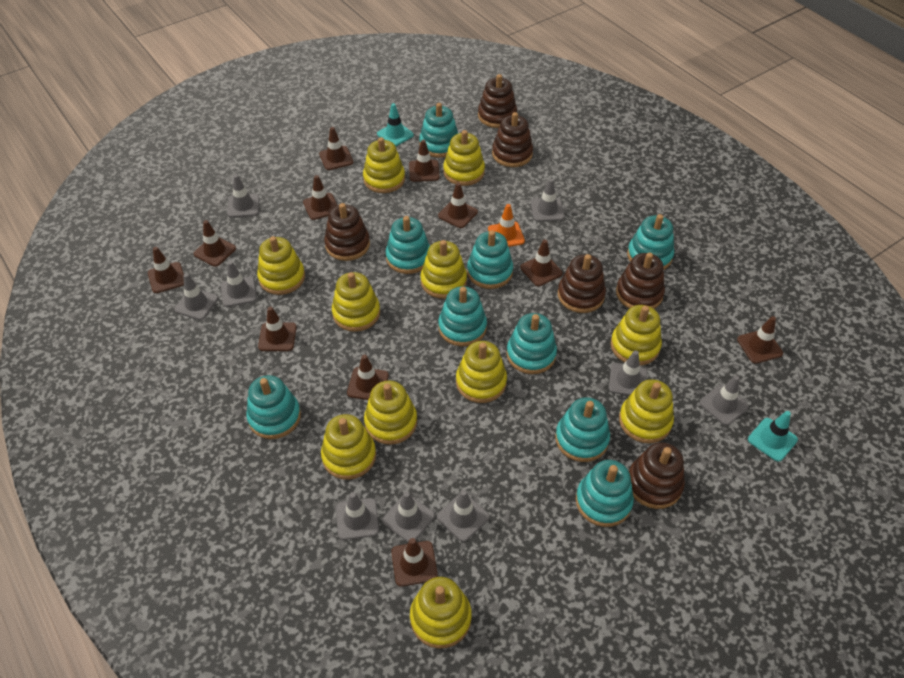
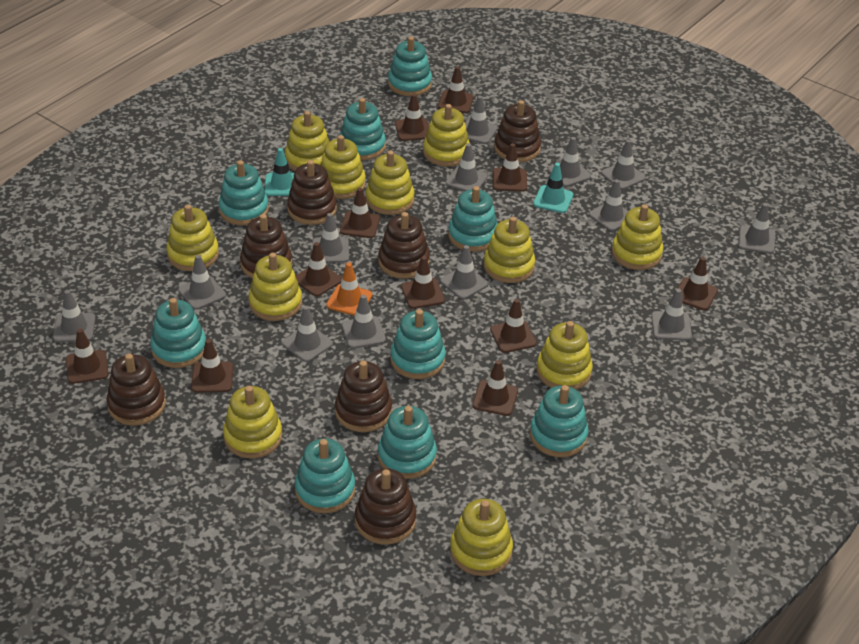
brown stacking toy: [324,203,370,261] [478,74,517,128] [492,112,533,167] [558,254,606,313] [616,253,665,309] [629,442,685,509] = 6 -> [107,353,166,426] [240,214,292,279] [287,160,337,225] [335,360,392,432] [355,468,416,544] [378,212,430,279] [494,100,541,162] = 7
grey traffic cone: [174,273,218,320] [221,261,257,307] [227,174,259,218] [336,492,379,540] [382,491,435,542] [437,490,490,542] [531,179,565,222] [609,350,647,396] [700,375,749,425] = 9 -> [53,290,96,342] [178,255,226,310] [282,306,333,362] [312,213,349,263] [342,295,386,348] [440,245,488,299] [446,143,488,191] [465,96,498,144] [548,137,591,187] [589,179,628,231] [601,139,645,190] [651,289,692,341] [738,203,776,254] = 13

